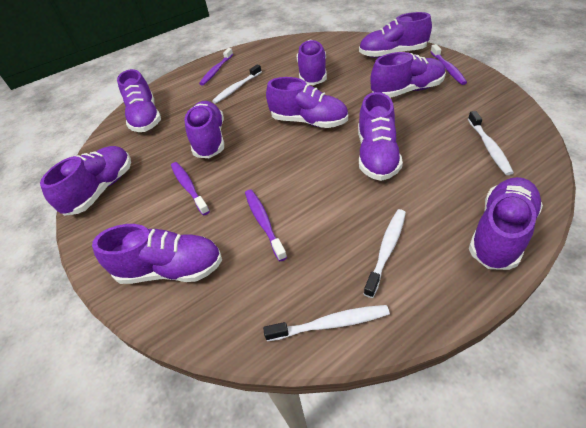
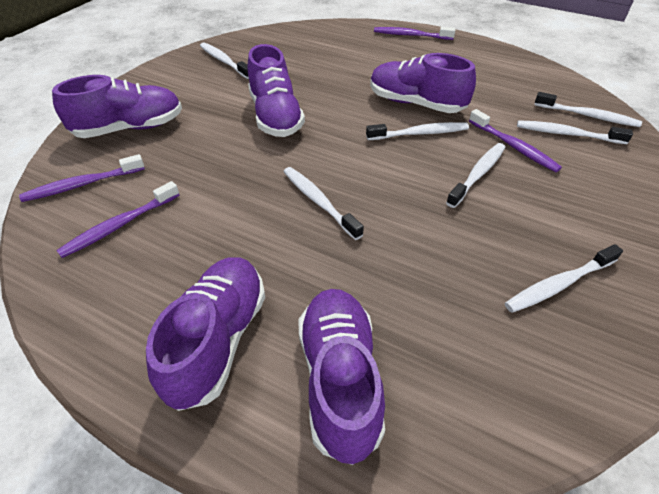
purple shoe: [40,146,131,216] [92,224,222,284] [117,69,161,132] [184,101,224,158] [266,77,348,128] [297,40,327,85] [358,92,403,181] [359,12,432,58] [370,52,446,98] [469,177,543,270] = 10 -> [52,75,182,138] [146,257,265,411] [248,44,305,137] [298,289,385,465] [370,53,476,113] = 5
white toothbrush: [212,65,262,104] [263,305,390,341] [364,209,406,298] [468,111,514,175] = 4 -> [200,43,249,79] [283,167,364,240] [366,122,469,140] [446,143,505,208] [505,244,623,313] [517,120,633,144] [535,92,642,127] = 7

